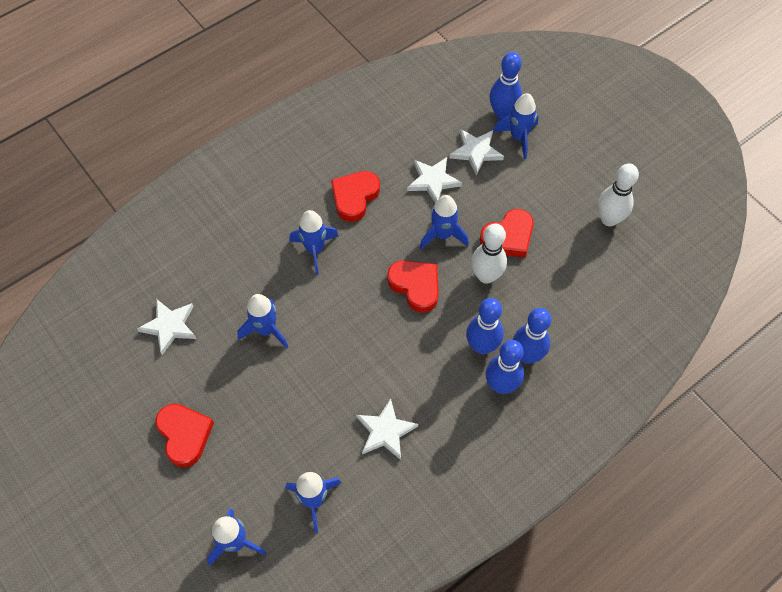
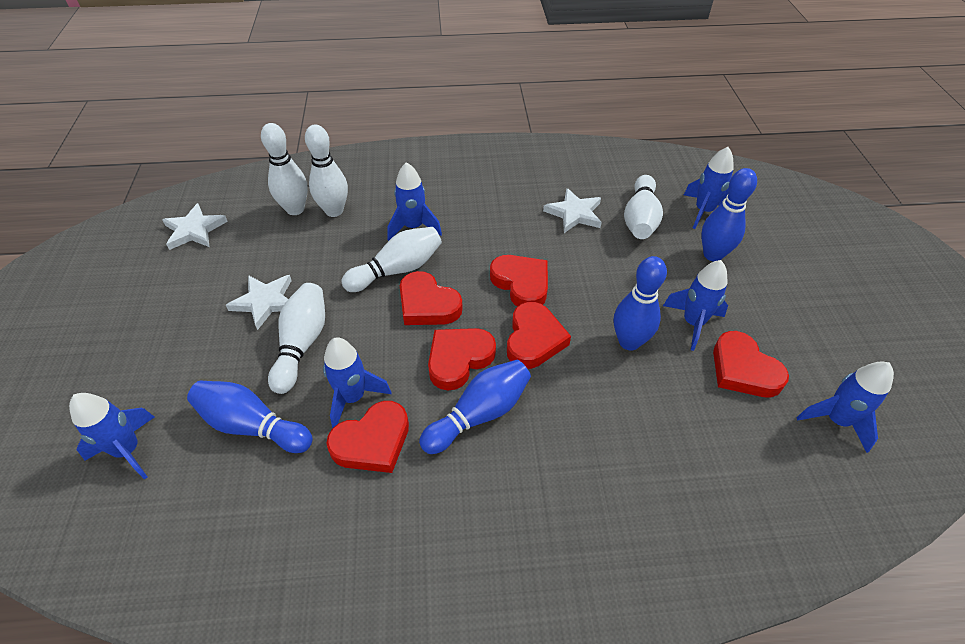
red heart: [155,404,214,468] [331,171,380,222] [387,261,439,313] [480,209,534,257] = 4 -> [326,401,409,473] [400,271,463,325] [428,328,496,390] [490,255,548,307] [507,302,571,369] [713,331,789,397] = 6
white bowling pin: [471,224,507,284] [598,164,639,226] = 2 -> [261,123,308,215] [268,283,325,394] [305,125,348,217] [341,227,442,292] [624,175,663,239] = 5
white star: [137,300,196,355] [356,398,418,460] [407,157,462,203] [450,129,504,175] = 4 -> [162,203,228,250] [226,275,292,330] [543,188,602,233] = 3

